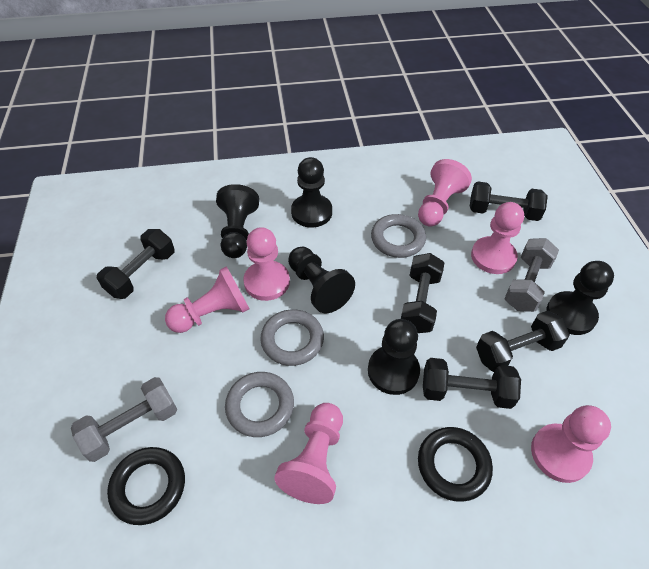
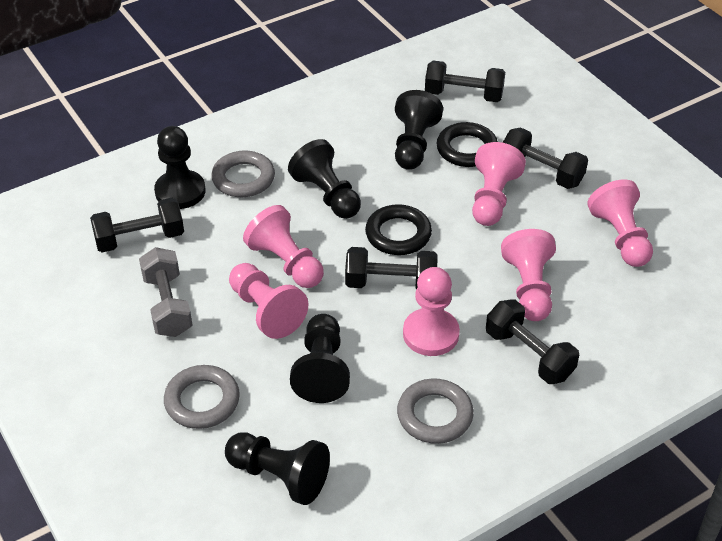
grey dumbbell: [71,377,177,462] [505,238,559,312] = 2 -> [139,247,193,337] = 1

